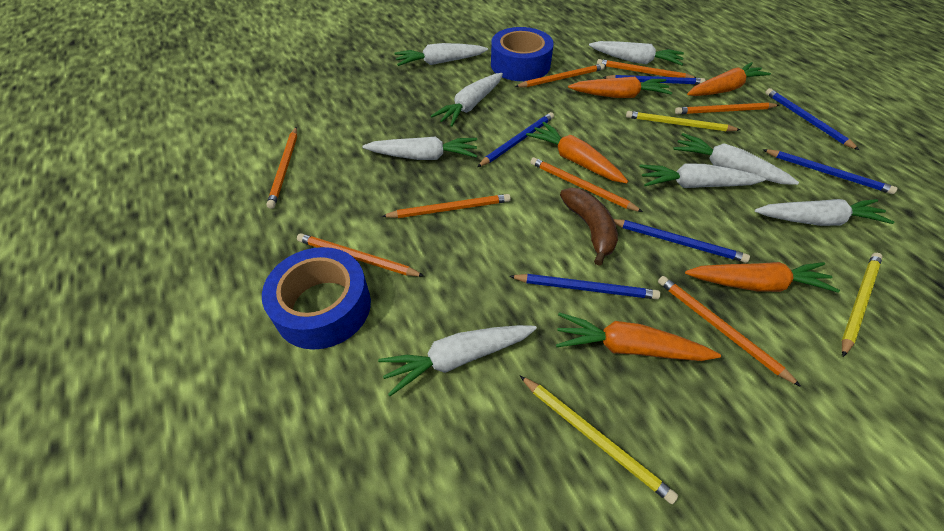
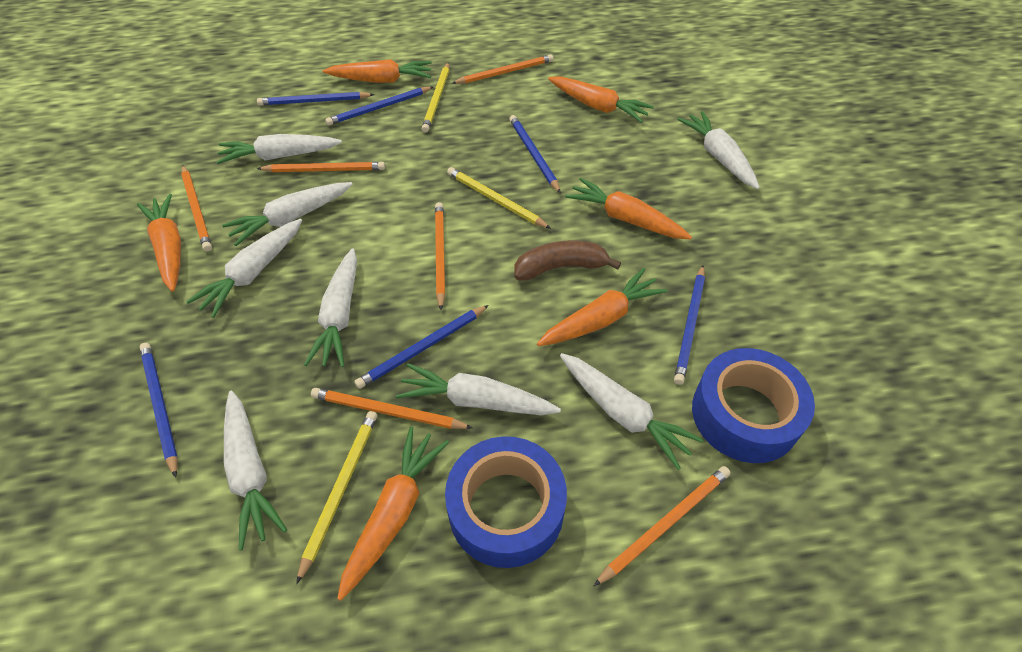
orange carrot: [526,122,628,183] [556,312,721,361] [568,77,672,98] [685,262,840,293] [687,62,771,96] = 5 -> [137,194,181,292] [323,59,432,83] [337,427,449,601] [537,268,668,346] [548,76,654,123] [565,178,692,239] = 6
orange pencil: [267,127,297,209] [297,233,424,277] [381,194,511,218] [515,64,605,87] [530,157,643,212] [597,59,696,78] [658,276,801,387] [675,102,779,114] = 8 -> [181,165,212,251] [257,162,385,172] [311,388,473,429] [435,202,445,310] [452,54,554,84] [594,466,731,586] = 6

